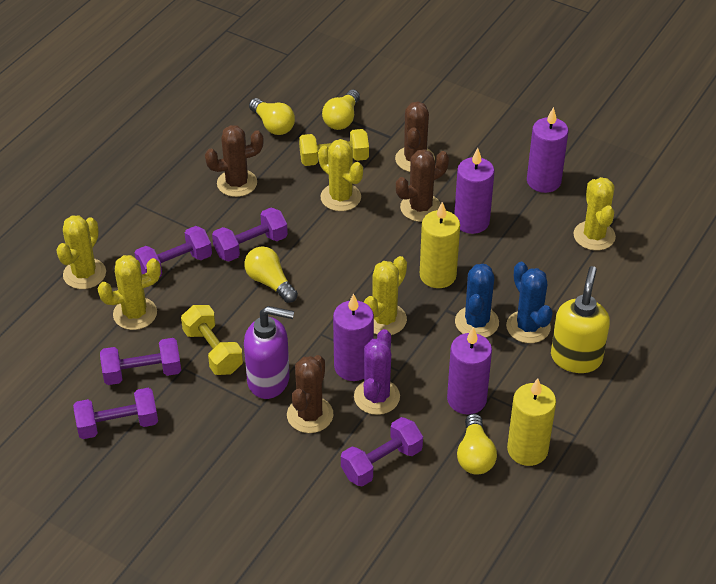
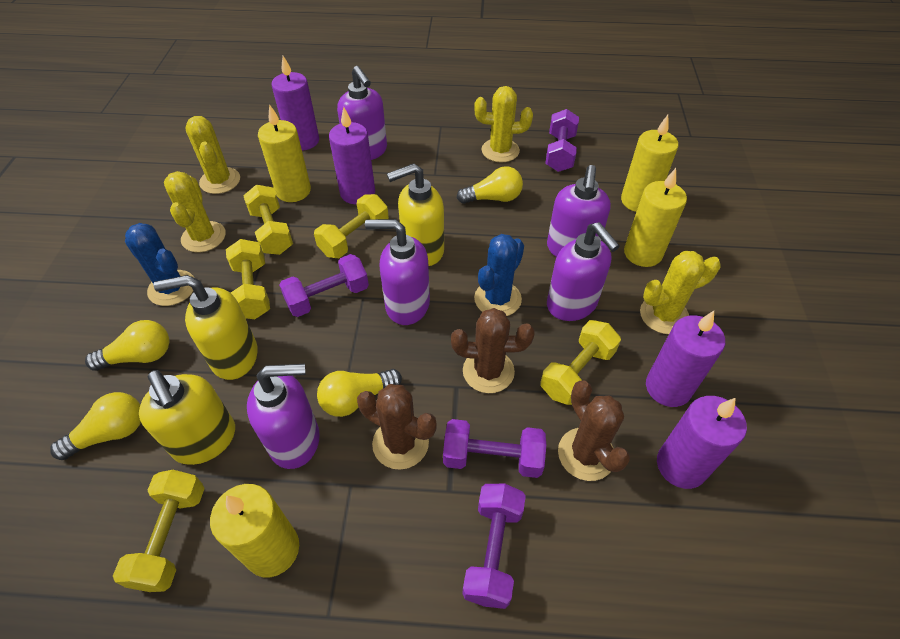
brown cactus: [205,125,264,197] [287,355,333,433] [395,101,435,172] [396,149,449,222] = 4 -> [357,384,437,470] [451,308,535,393] [558,380,630,481] = 3
purple cactus: [354,329,400,415] = 1 -> none = 0
purple dumbbell: [73,388,158,439] [100,338,181,385] [135,226,212,277] [212,208,288,262] [341,417,423,487] = 5 -> [279,254,369,317] [443,419,546,478] [462,484,526,609] [545,109,579,172] = 4
purple soap dispenser: [244,306,294,399] = 1 -> [247,364,320,469] [337,66,387,160] [365,219,430,325] [547,165,611,257] [547,222,620,321] = 5
yellow cactus: [56,215,106,289] [98,255,161,330] [318,139,363,211] [364,256,407,335] [573,177,616,251] = 5 -> [164,171,226,252] [185,116,240,194] [474,86,533,163] [640,251,721,334] = 4
yellow candle: [420,202,460,288] [507,378,556,466] = 2 -> [210,484,299,577] [258,104,311,202] [621,115,678,212] [624,168,687,267] = 4
yellow dumbbell: [181,305,243,375] [299,129,369,166] = 2 -> [113,470,205,592] [226,239,270,319] [243,185,293,255] [314,194,389,258] [540,320,621,405] = 5
yellow soap dispenser: [551,266,610,373] = 1 -> [139,370,235,465] [154,275,258,380] [387,163,444,266] = 3

